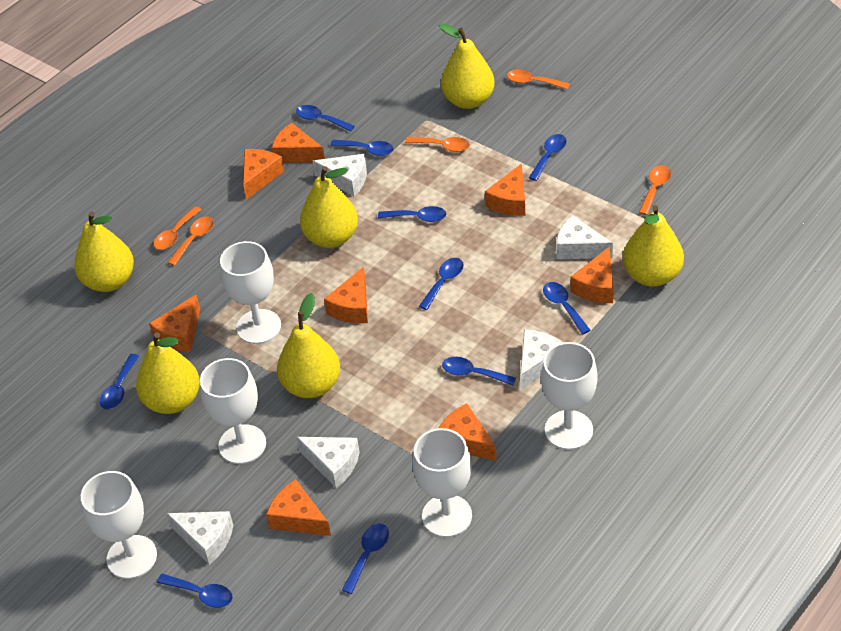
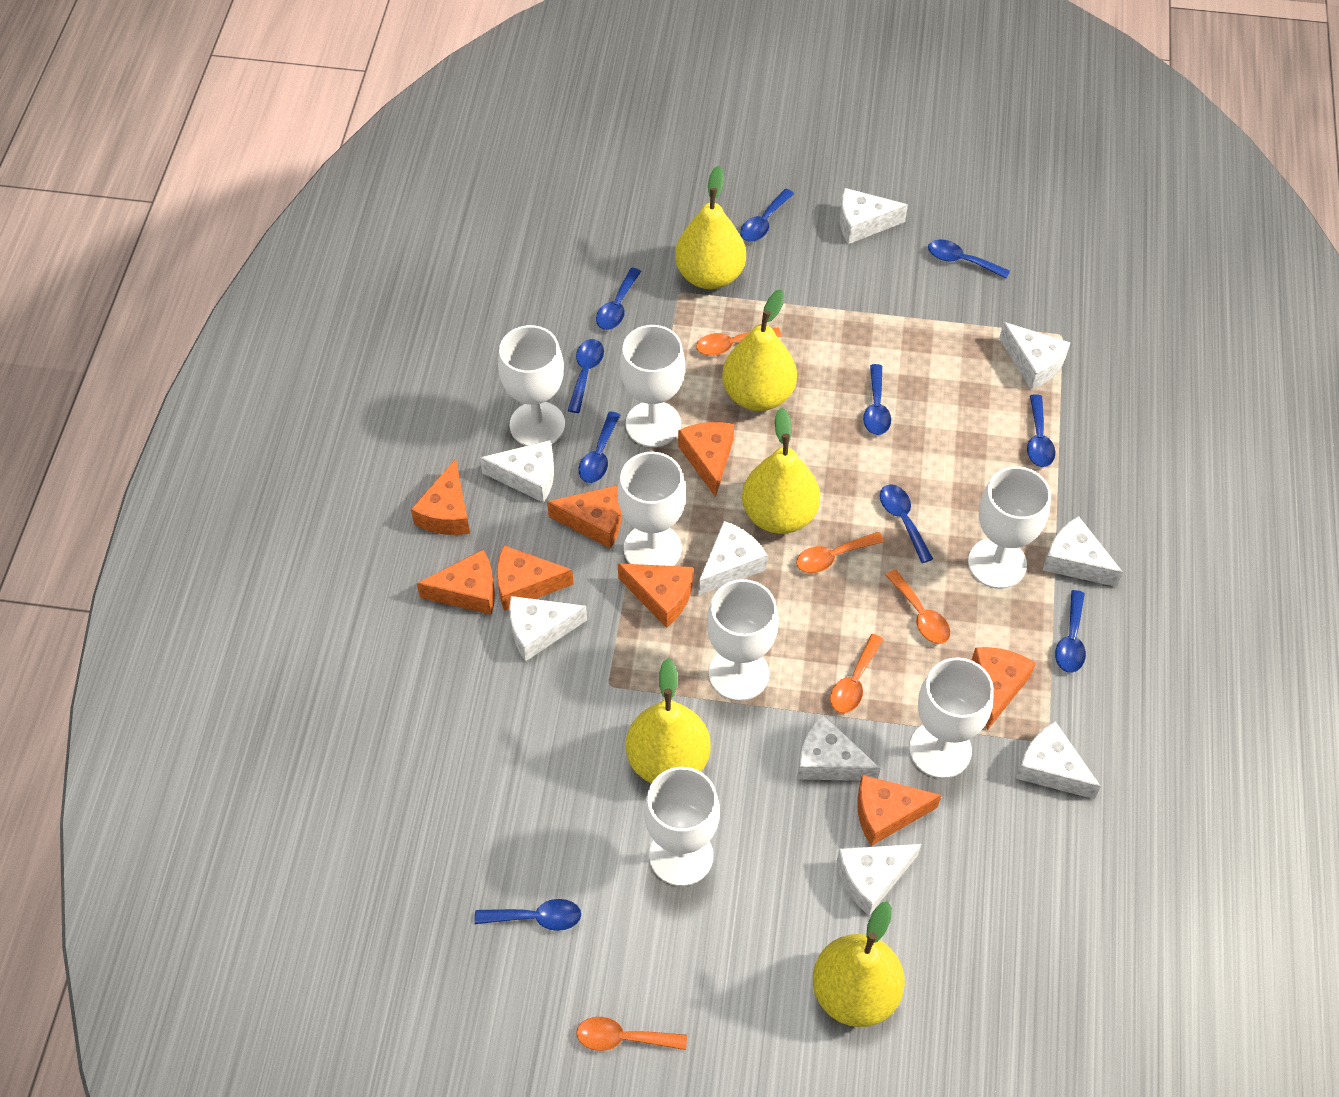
white cheese: [166,511,233,565] [296,437,360,488] [313,154,367,196] [520,329,563,389] [556,215,613,259] = 5 -> [480,440,554,503] [509,596,587,661] [698,521,767,596] [798,714,881,781] [837,844,921,915] [840,188,908,244] [999,322,1071,390] [1015,721,1101,799] [1043,516,1123,587] = 9
white goblet: [81,471,157,579] [200,358,266,464] [220,241,281,344] [412,428,472,537] [541,342,598,450] = 5 -> [498,325,565,446] [618,452,686,566] [620,325,685,447] [644,767,720,886] [707,579,779,701] [909,658,994,778] [968,466,1051,589] = 7
yellow pear: [74,212,134,292] [136,332,200,414] [277,293,340,398] [300,166,358,248] [439,23,495,109] [623,205,684,287] = 6 -> [626,658,711,784] [675,166,746,289] [722,289,797,411] [742,407,820,534] [813,901,905,1027] = 5

